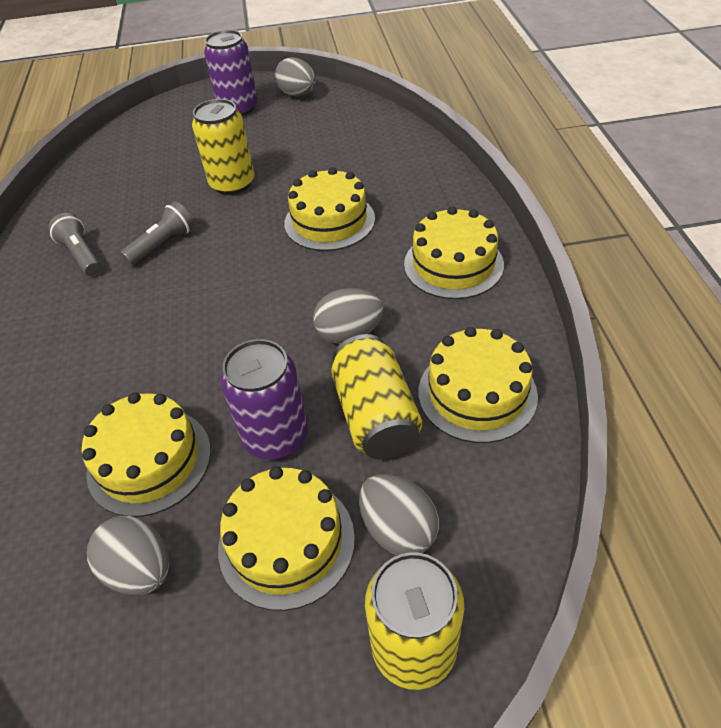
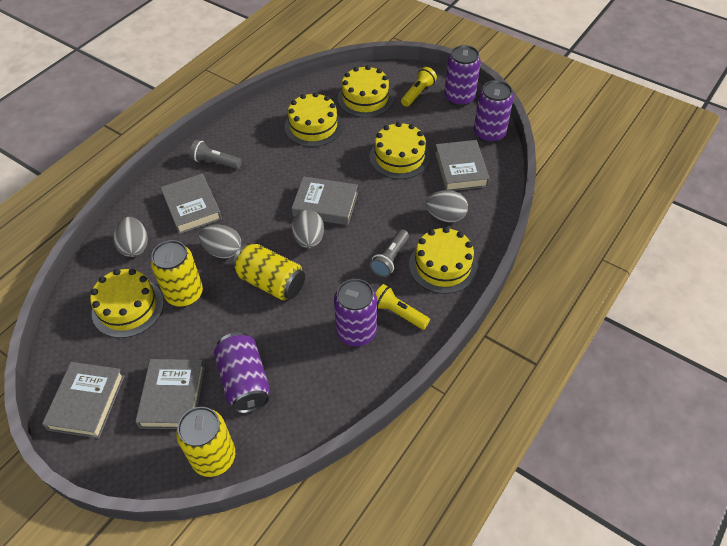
grey book: none = 0 -> [42,362,124,438] [135,359,205,429] [161,174,222,234] [292,176,358,225] [435,140,490,191] = 5
purple can: [204,30,258,116] [221,339,308,459] = 2 -> [214,332,270,413] [334,279,377,346] [444,45,481,106] [474,80,513,143] = 4
yellow flashlight: none = 0 -> [376,284,430,330] [401,67,437,107] = 2

